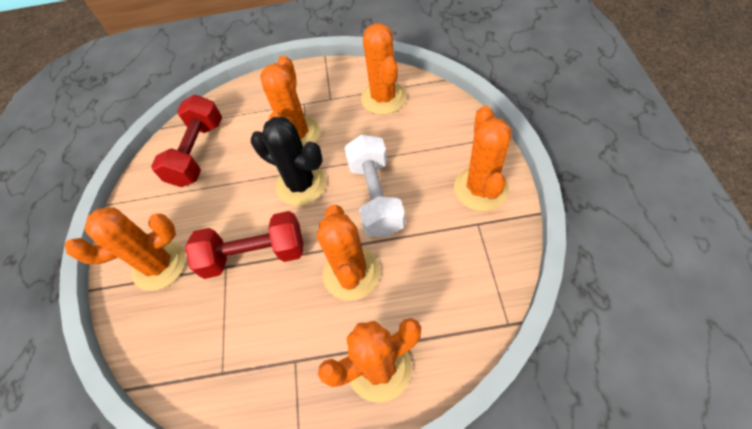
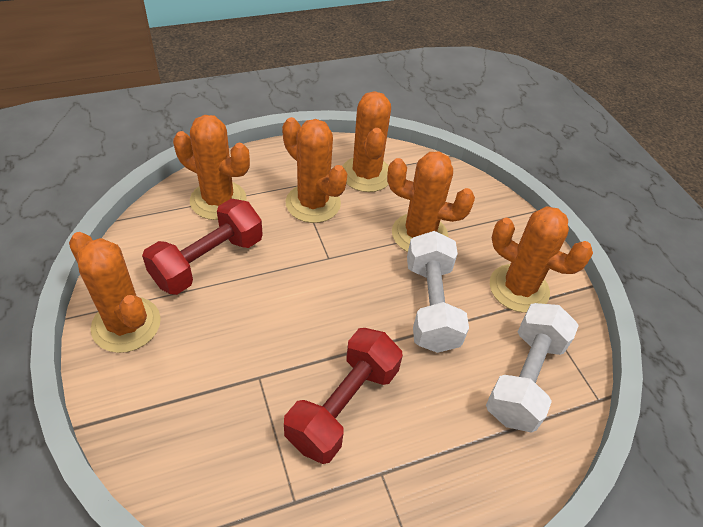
black cactus: [251,117,326,206] = 1 -> none = 0
white dumbbell: [344,135,405,237] = 1 -> [407,231,469,353] [486,303,579,433] = 2

